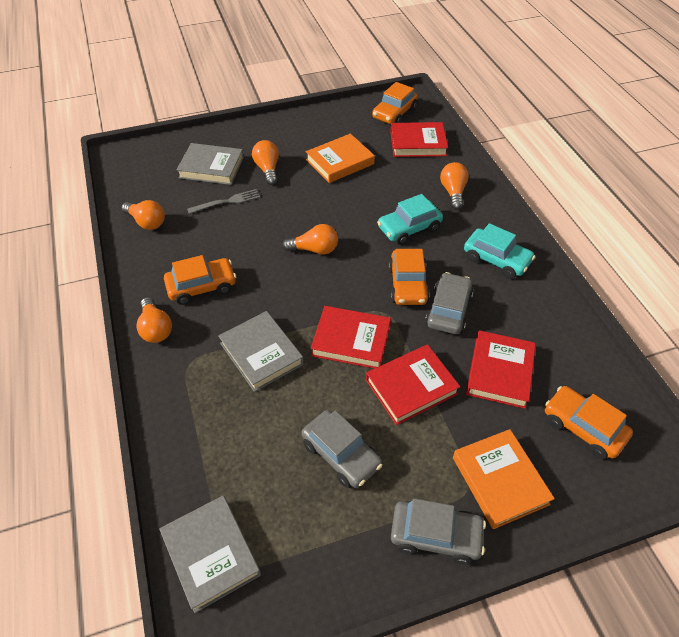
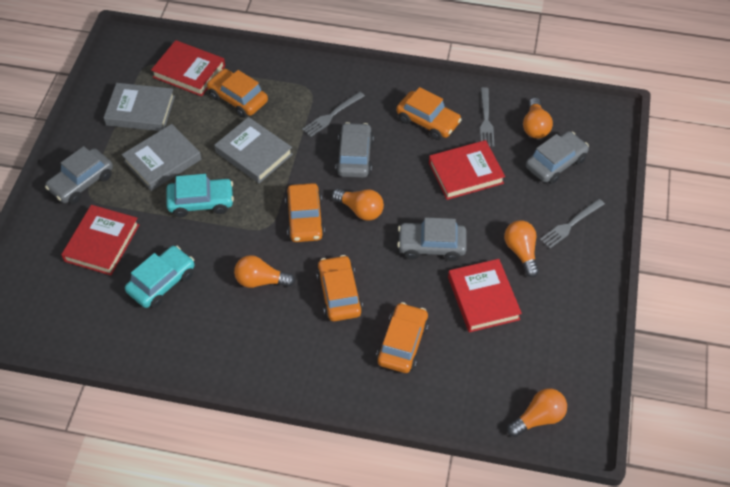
grey car: [302,410,383,488] [391,498,486,565] [425,272,474,334] = 3 -> [45,146,113,204] [336,122,374,178] [397,218,467,261] [526,131,589,184] = 4
grey fork: [187,189,260,214] = 1 -> [302,92,365,137] [480,87,494,146] [540,199,605,249] = 3
orange book: [306,134,375,183] [453,429,555,529] = 2 -> none = 0
orange car: [164,255,236,305] [372,82,418,124] [388,249,430,305] [545,386,633,459] = 4 -> [207,69,268,118] [285,183,325,242] [316,255,363,322] [376,302,429,373] [396,87,462,140] = 5

